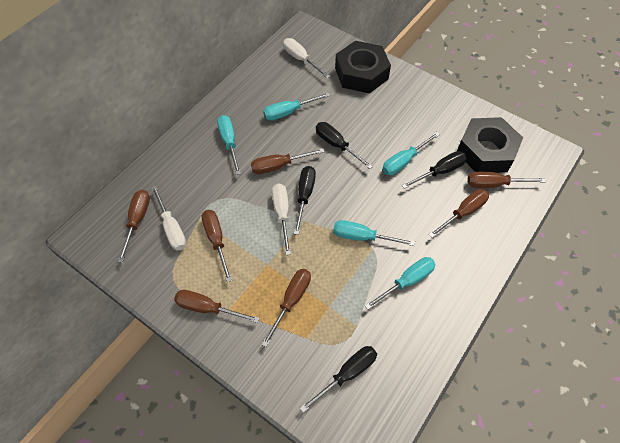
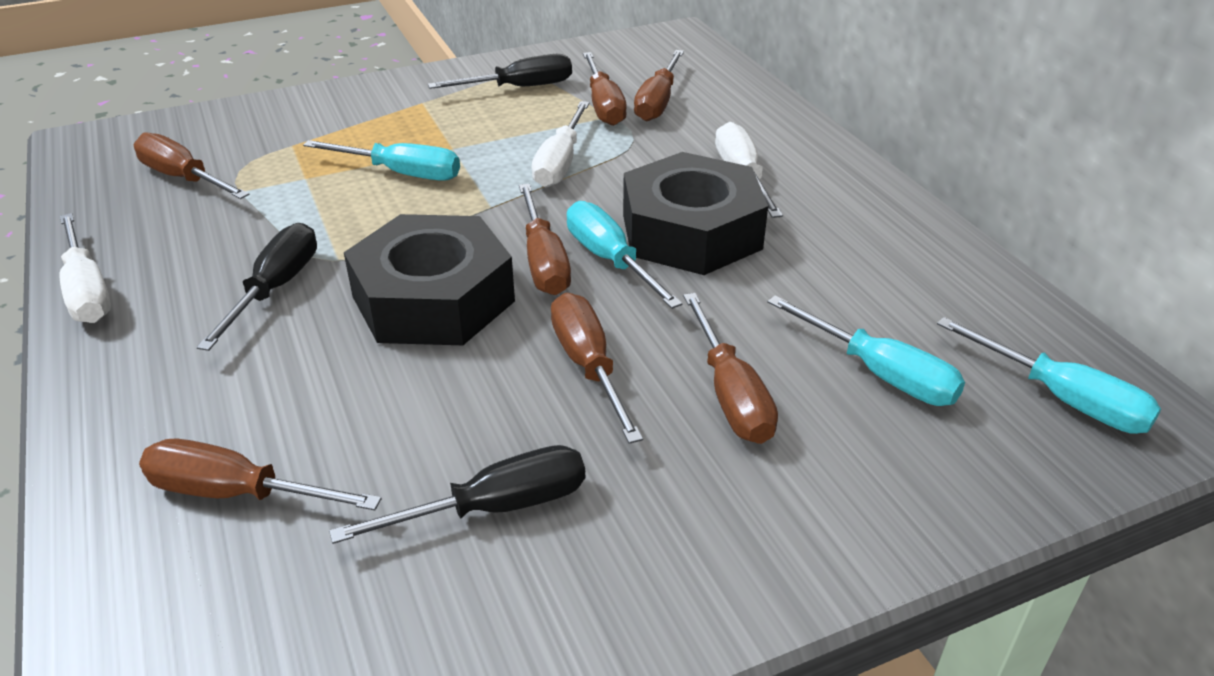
black screwdriver: [294,166,316,235] [300,346,377,413] [316,122,373,169] [402,151,467,189] = 4 -> [197,223,317,351] [329,445,585,544] [428,54,572,89] = 3
turquoise screwdriver: [217,115,241,175] [263,92,330,120] [333,220,415,246] [364,257,436,310] [382,132,440,175] = 5 -> [303,140,460,181] [567,201,682,309] [767,296,965,406] [937,317,1161,434] = 4

